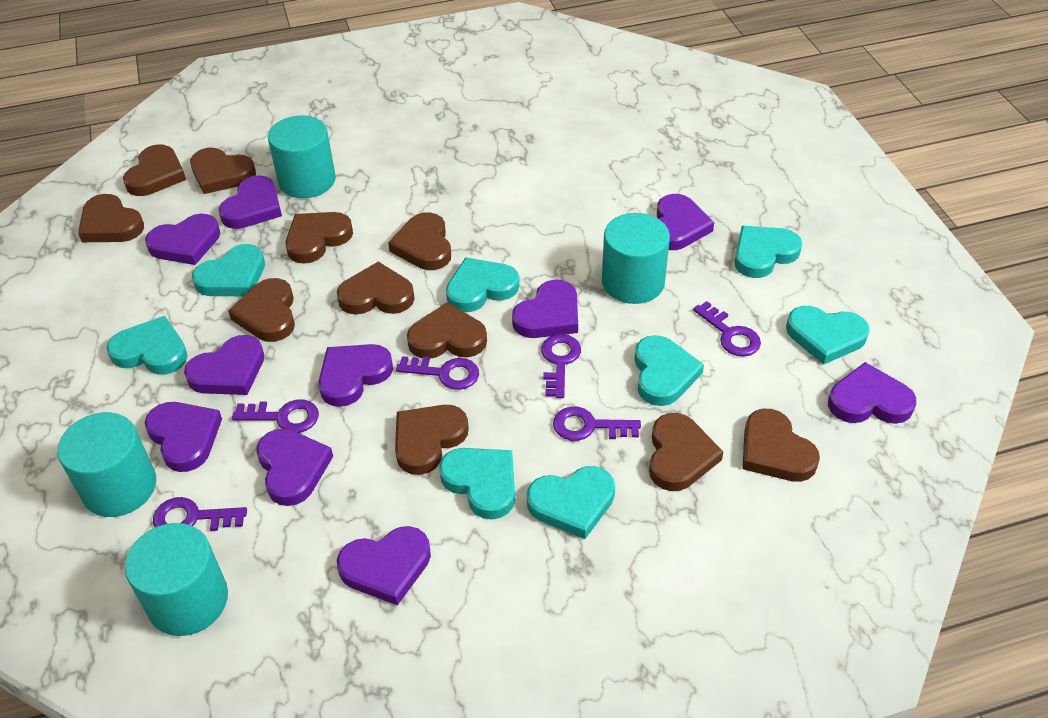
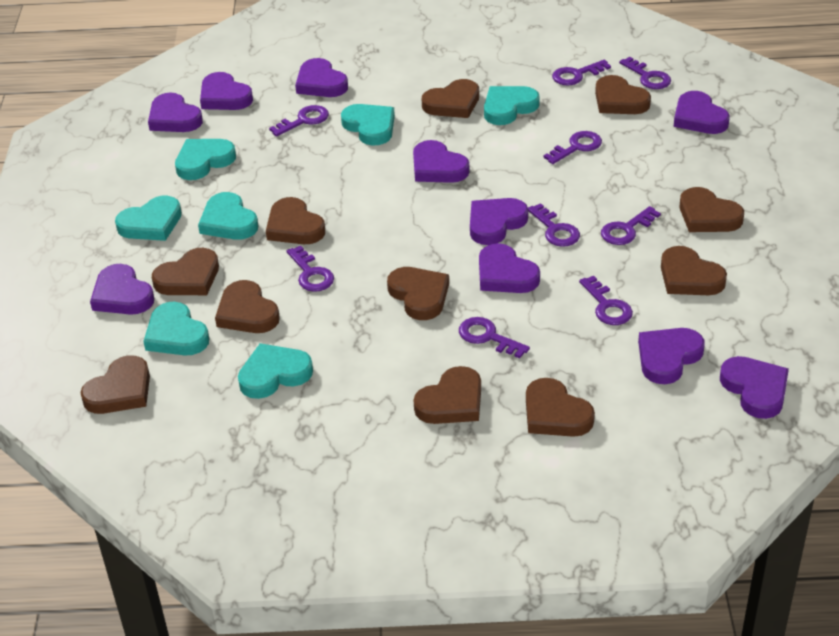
purple key: [153,497,247,531] [232,399,319,433] [396,356,479,390] [541,334,581,398] [553,407,641,441] [693,301,761,357] = 6 -> [269,105,329,137] [287,246,334,292] [459,317,530,358] [528,203,580,247] [544,131,602,164] [552,60,611,86] [579,276,633,325] [601,206,661,245] [619,57,671,89] = 9
turquoise cylinder: [57,412,156,517] [125,523,228,636] [268,116,336,198] [602,213,670,304] = 4 -> none = 0
turquoise heart: [107,316,188,374] [192,244,265,296] [439,448,515,520] [446,257,519,312] [527,466,615,539] [634,335,704,406] [734,226,802,278] [786,306,870,365] = 8 -> [115,196,182,241] [143,302,209,356] [175,139,236,180] [198,192,258,240] [238,343,313,399] [341,104,395,146] [484,86,540,125] = 7

